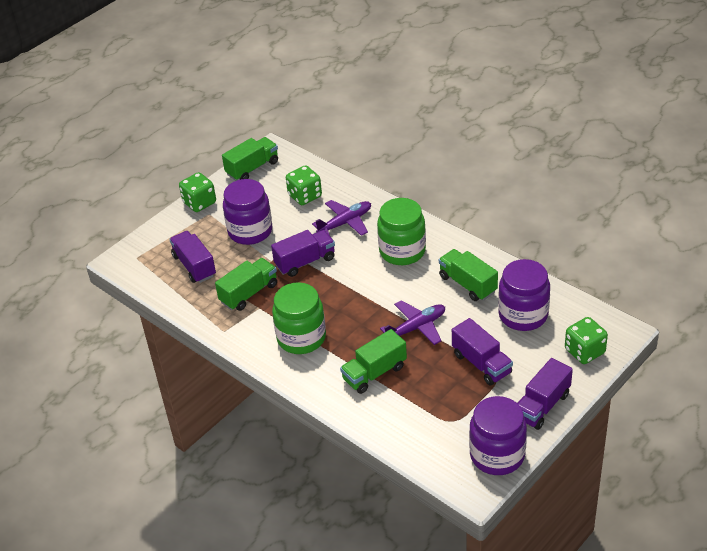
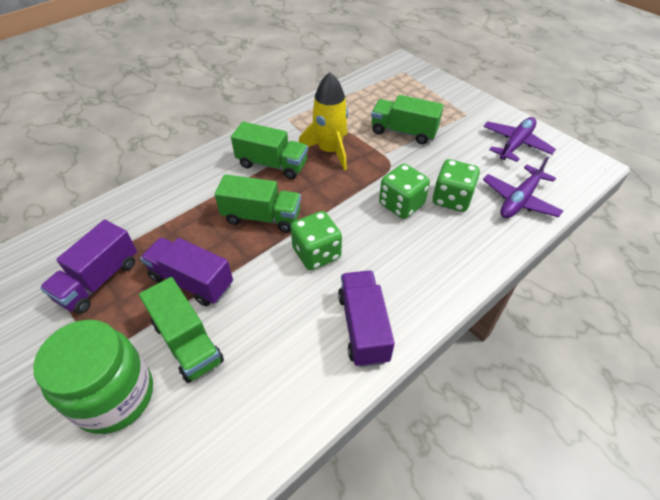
green jar: [272,282,326,354] [377,198,426,265] = 2 -> [33,320,153,434] = 1
purple jar: [223,179,272,245] [469,396,527,475] [498,259,550,331] = 3 -> none = 0
purple truck: [169,231,216,283] [271,230,335,277] [452,318,513,386] [517,358,573,430] = 4 -> [40,220,137,314] [140,237,233,306] [338,271,395,367] = 3
yellow rocket: none = 0 -> [299,72,348,171] = 1

